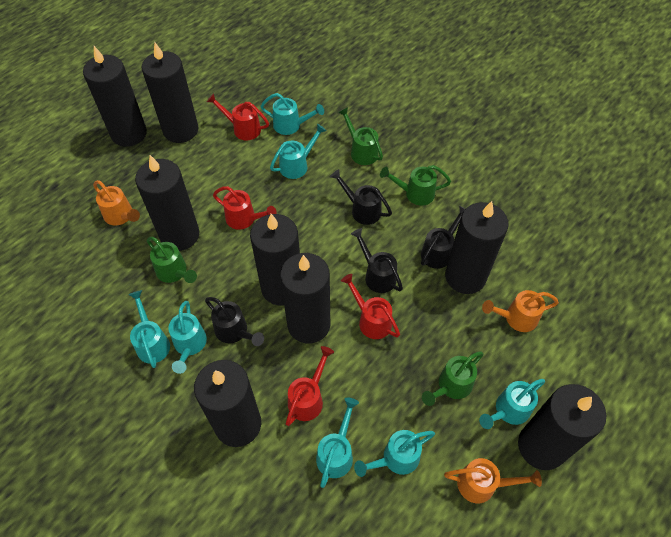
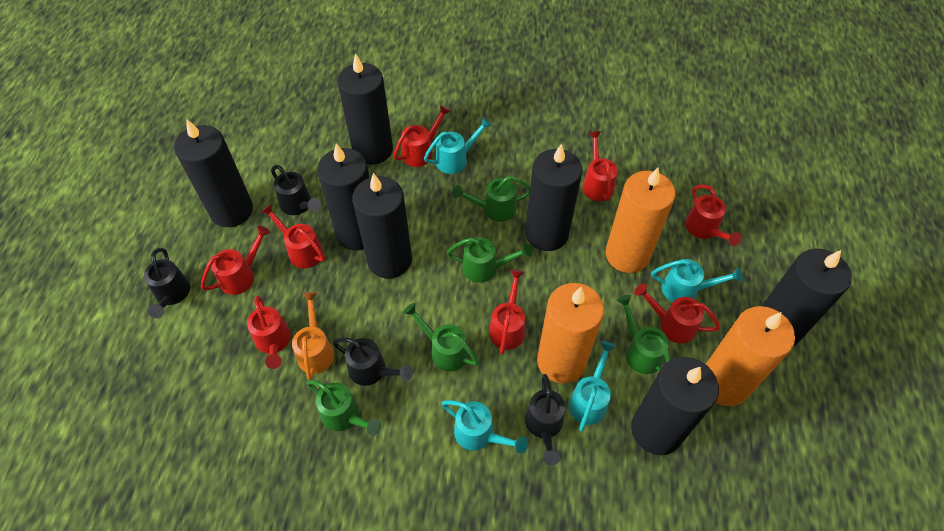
black candle: [83,46,147,147] [135,155,200,251] [142,43,199,143] [194,360,261,447] [250,214,300,305] [280,253,330,344] [445,201,509,294] [518,384,606,470] = 8 -> [174,119,253,227] [317,143,370,251] [337,53,393,165] [352,173,412,279] [525,144,583,251] [631,357,719,455] [762,248,852,347] = 7
green watering can: [147,237,197,283] [338,107,383,165] [380,165,451,206] [422,351,483,406] = 4 -> [307,380,381,436] [403,303,479,372] [447,237,532,283] [452,176,530,222] [617,295,671,374] = 5
orange candle: none = 0 -> [537,283,604,384] [605,168,676,273] [706,306,795,406] = 3
orange watering can: [93,180,140,226] [444,458,542,503] [482,290,559,332] = 3 -> [292,292,334,380] = 1
red watering can: [207,93,269,140] [213,186,277,230] [286,346,334,426] [341,274,400,339] = 4 -> [201,225,271,295] [247,295,291,369] [261,203,325,269] [393,105,451,167] [489,269,525,355] [582,131,618,201] [634,283,720,343] [685,185,742,246] = 8
turquoise watering can: [128,290,170,368] [168,301,207,374] [260,93,324,135] [270,124,327,179] [316,397,359,488] [354,430,435,477] [479,379,545,429] = 7 -> [424,117,492,174] [441,400,528,454] [568,341,616,432] [651,259,743,302] = 4

